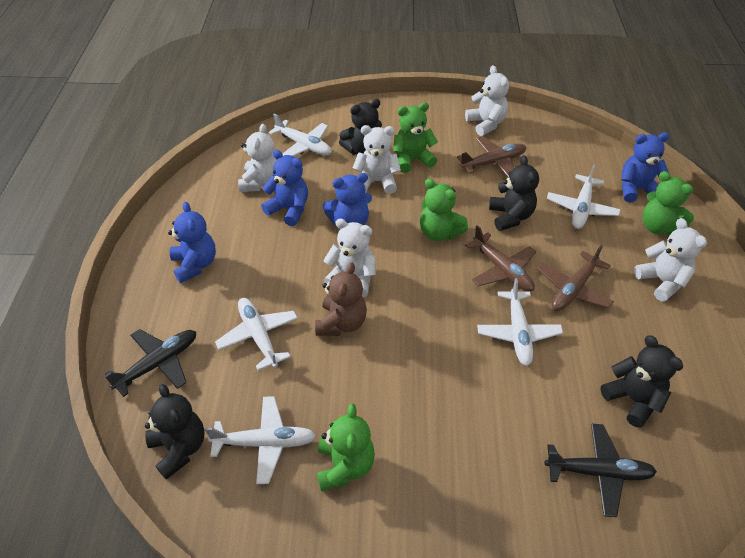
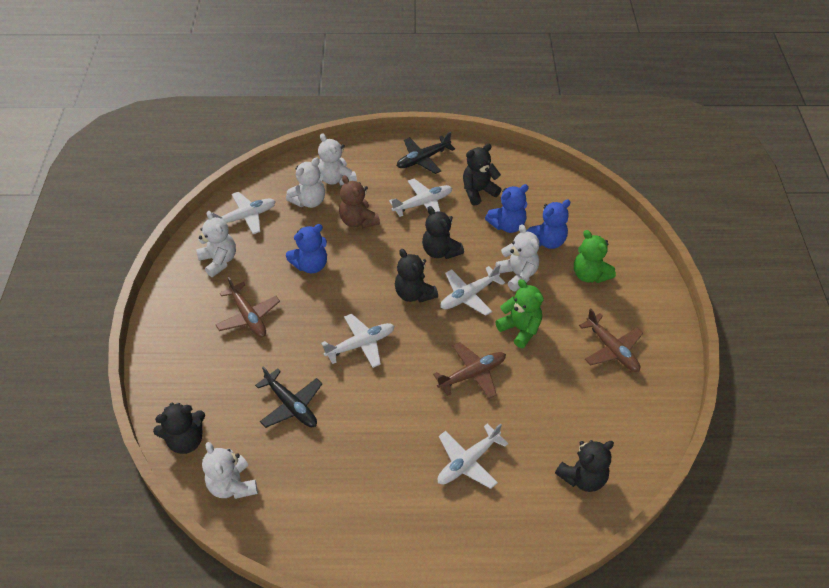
black teddy bear: [145,384,204,480] [339,99,382,155] [489,155,539,231] [601,335,683,428] = 4 -> [153,403,205,454] [395,249,438,303] [422,206,464,259] [463,143,502,206] [555,440,614,492] = 5
blue teddy bear: [168,202,216,283] [261,150,308,226] [323,173,372,227] [621,132,669,203] = 4 -> [286,224,327,273] [485,184,529,233] [527,199,571,249] = 3
green teddy bear: [317,404,375,491] [393,102,438,173] [420,178,468,241] [643,171,694,235] = 4 -> [495,279,544,348] [574,230,616,283] = 2

